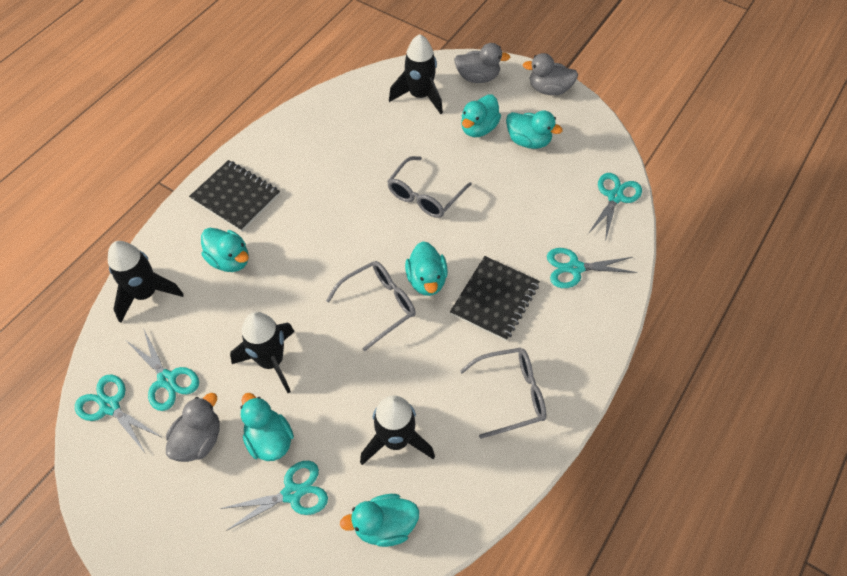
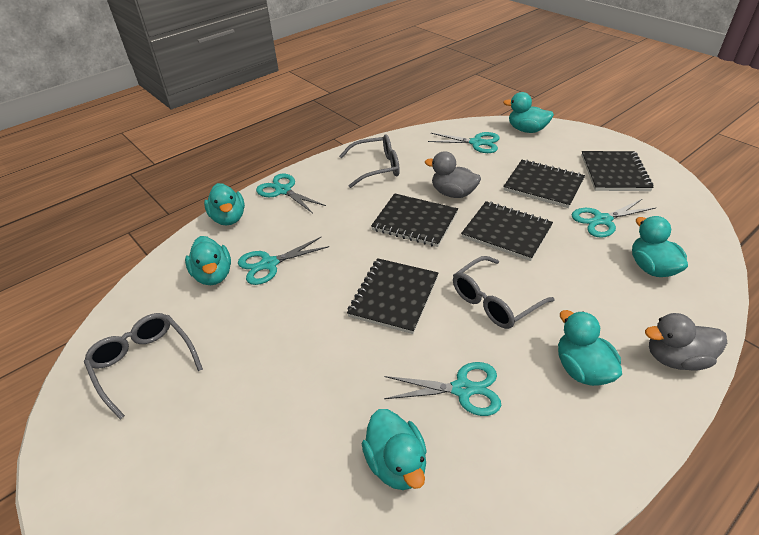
black notebook: [189,160,280,232] [450,256,540,341] = 2 -> [347,258,438,334] [371,193,458,247] [461,201,553,261] [503,160,585,208] [581,151,654,191] = 5
black rocket: [108,241,184,323] [230,312,295,393] [360,395,435,465] [389,34,443,114] = 4 -> none = 0
grey duck: [166,393,220,462] [454,43,510,83] [523,53,578,95] = 3 -> [425,151,481,198] [645,313,727,370] = 2

